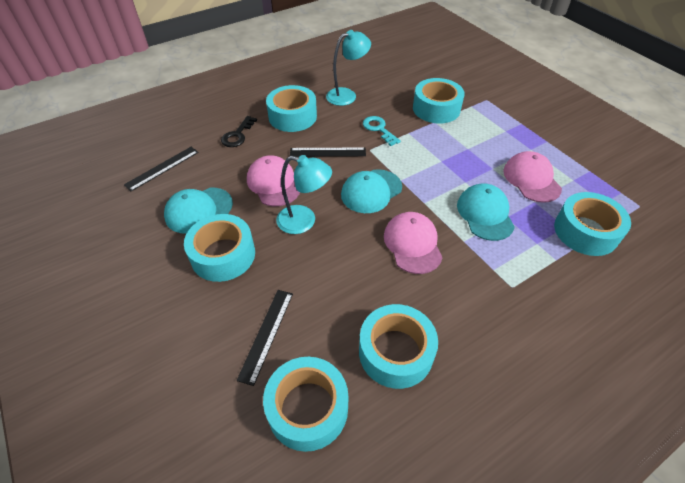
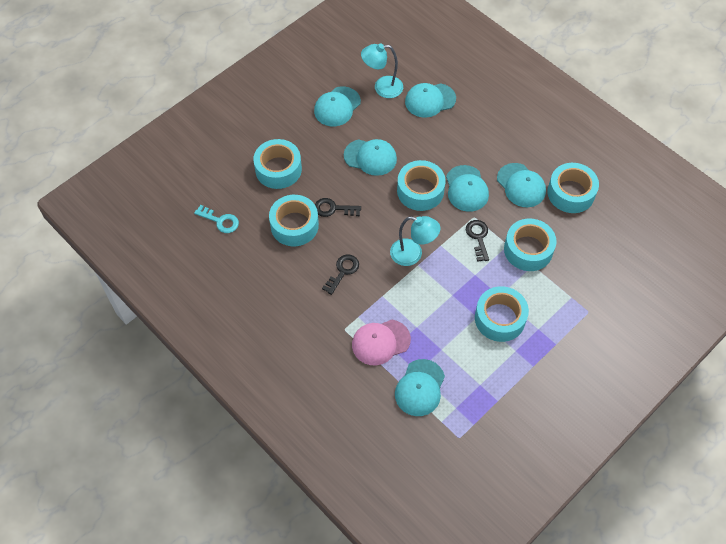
black key: [221,116,257,147] = 1 -> [315,198,361,217] [322,255,359,295] [466,220,489,262] = 3
black ruler: [124,147,199,191] [237,290,293,386] [290,148,366,157] = 3 -> none = 0
pink cap: [247,155,300,206] [384,212,443,274] [503,151,562,203] = 3 -> [352,319,411,365] = 1
turquoise cap: [164,188,233,234] [341,169,402,213] [457,183,515,241] = 3 -> [314,86,361,126] [344,139,397,176] [395,359,445,416] [405,83,456,118] [446,165,489,212] [497,163,546,207] = 6

